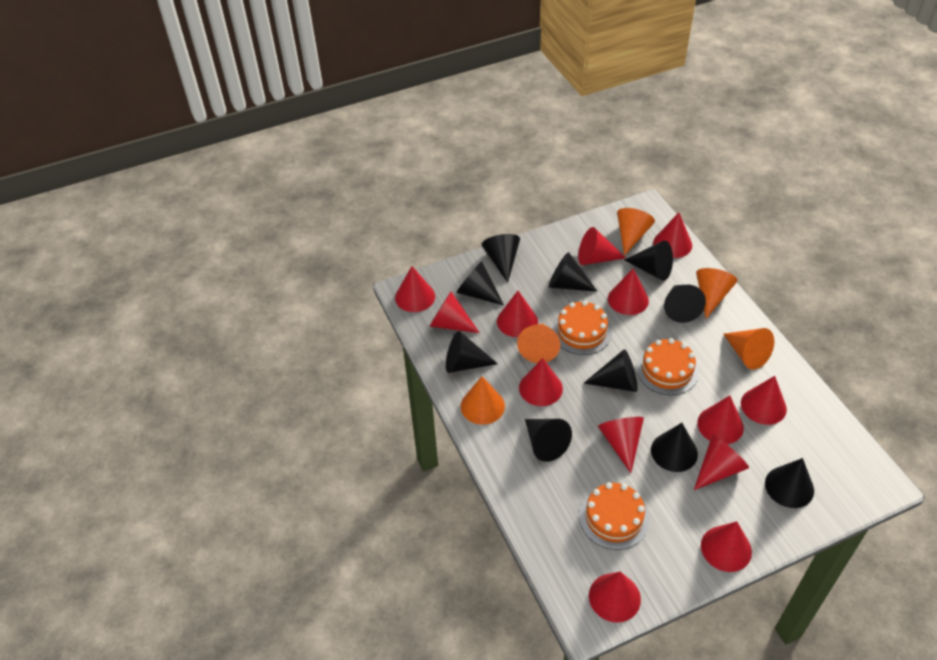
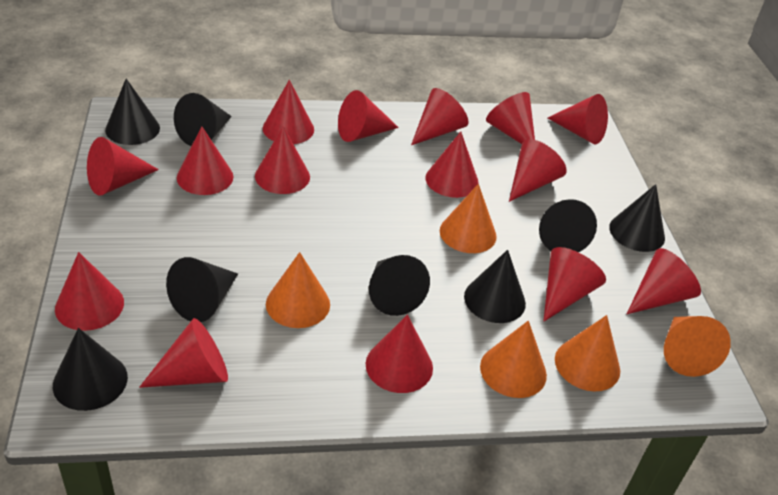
black cone: [446,331,498,373] [456,261,504,305] [481,234,520,283] [525,419,572,462] [549,252,598,292] [584,349,637,392] [624,240,673,281] [651,423,698,472] [664,285,706,323] [765,458,814,508] = 10 -> [53,328,128,411] [105,79,160,145] [166,257,238,322] [174,93,232,146] [369,255,430,316] [464,250,526,323] [539,199,597,252] [609,184,665,252] = 8
orange cake: [552,301,612,355] [579,482,649,550] [636,338,699,395] = 3 -> none = 0
red cone: [395,266,435,312] [429,292,480,333] [497,291,538,337] [519,358,563,406] [578,227,626,265] [589,572,641,623] [598,417,644,473] [608,269,649,315] [653,213,692,258] [694,435,749,490] [697,396,744,444] [701,521,752,572] [741,376,787,425] = 13 -> [55,252,124,331] [87,137,159,196] [139,318,228,388] [177,126,233,195] [255,126,310,194] [263,80,314,144] [338,90,399,142] [366,315,433,393] [411,88,469,145] [425,132,479,198] [486,92,535,144] [509,139,567,202] [543,247,606,322] [548,94,608,144] [627,248,701,314] = 15

